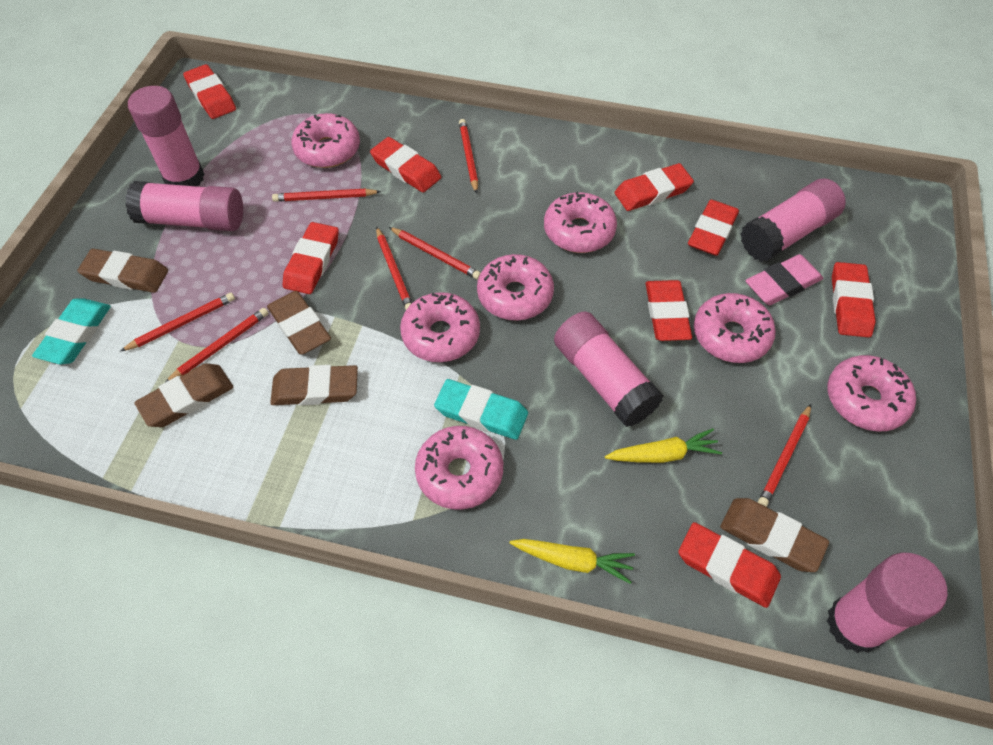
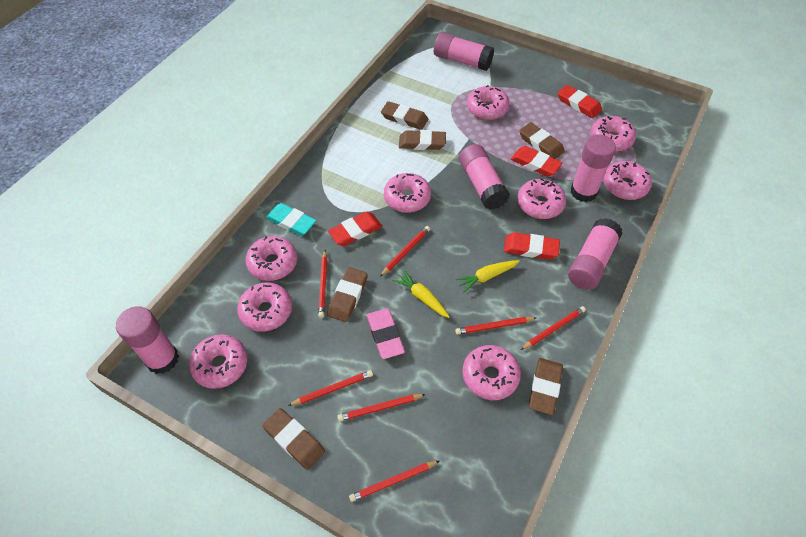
brown eraser: [78,249,168,293] [134,363,233,427] [267,291,331,355] [270,365,358,406] [720,498,829,572] = 5 -> [262,408,325,470] [327,267,368,322] [381,101,428,130] [399,130,446,150] [519,122,565,159] [529,358,563,415] = 6
pink donut: [291,113,360,168] [400,292,480,362] [415,426,503,510] [477,254,554,321] [544,192,617,253] [694,293,776,363] [827,355,916,431] = 7 -> [189,334,248,389] [237,283,292,332] [245,236,297,281] [384,173,431,213] [462,345,521,400] [467,85,510,120] [517,178,566,219] [590,116,636,151] [603,161,652,200] = 9
red eraser: [183,64,236,119] [282,222,339,294] [370,137,441,192] [614,163,694,211] [646,280,692,341] [678,522,781,608] [688,200,739,256] [832,262,875,337] = 8 -> [328,212,382,246] [504,232,560,260] [511,146,562,177] [558,85,602,118] = 4
turquoise eraser: [32,299,111,364] [434,379,528,440] = 2 -> [265,203,316,236] = 1

